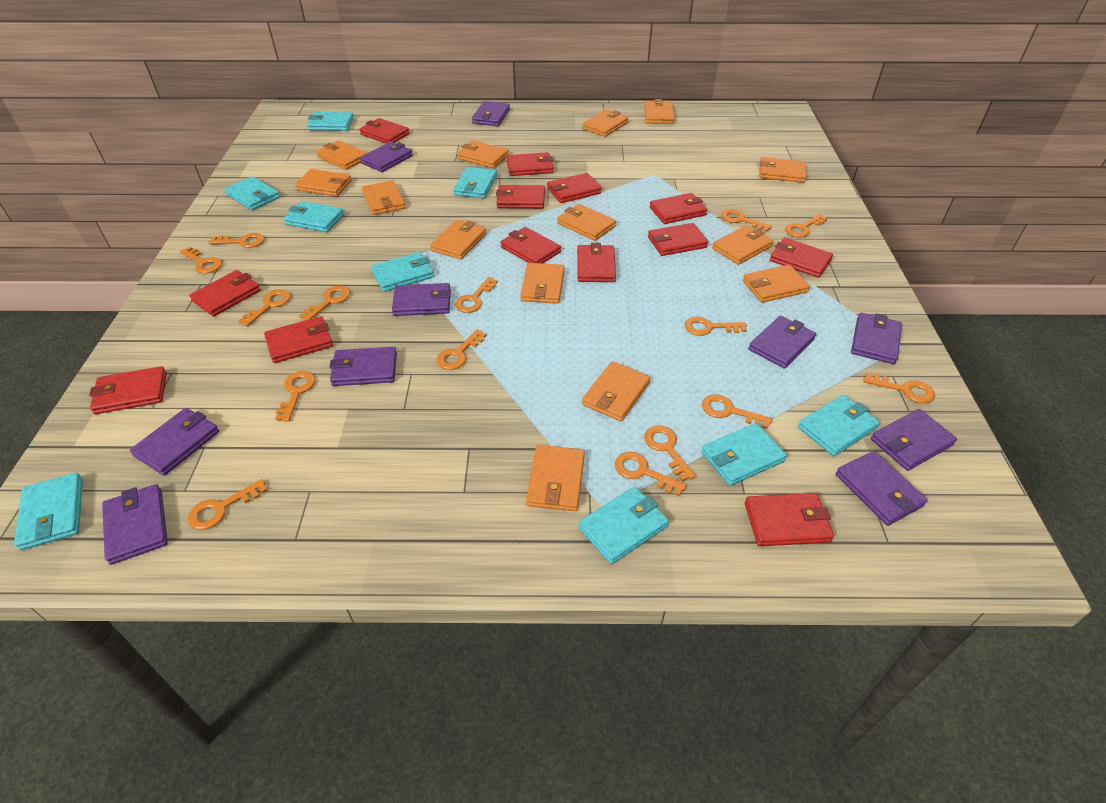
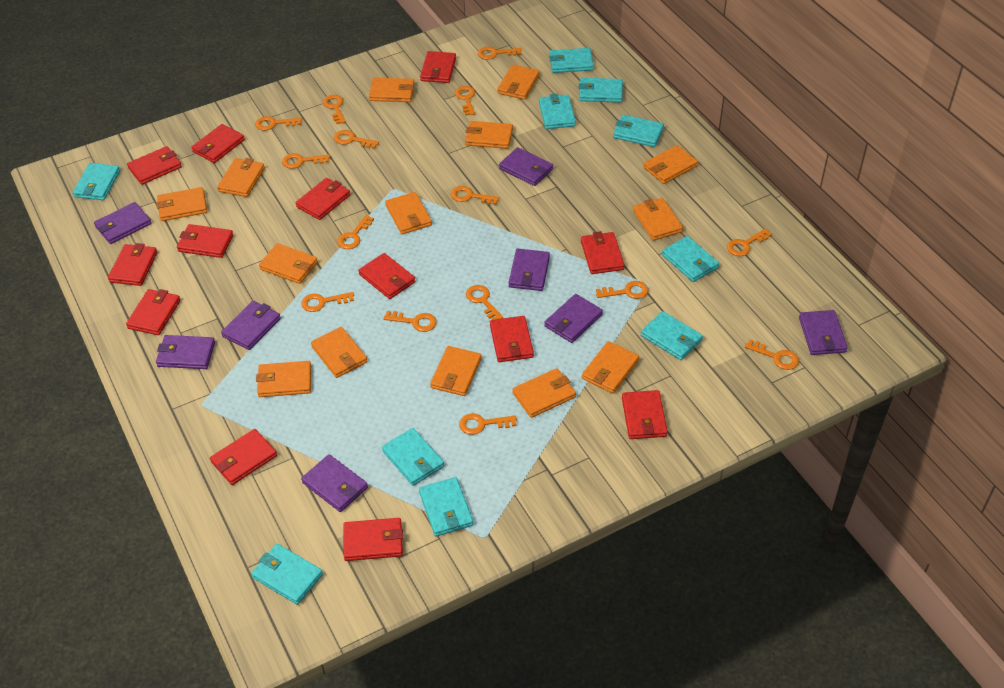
purple wallet: [102,484,168,565] [130,408,219,476] [329,347,397,386] [360,141,413,172] [392,283,451,316] [472,101,510,126] [749,316,816,369] [836,451,928,526] [851,313,902,364] [871,409,957,471] = 10 -> [94,202,152,244] [156,335,215,369] [221,301,281,350] [301,454,368,512] [499,147,553,186] [509,249,550,291] [544,294,603,343] [799,310,848,355] = 8
turquoise wallet: [14,473,83,550] [225,176,280,210] [283,201,344,232] [307,112,354,131] [371,252,434,292] [453,167,497,198] [578,487,669,564] [701,423,787,486] [798,395,880,456] = 9 -> [73,163,120,200] [251,544,323,605] [382,428,444,486] [419,477,473,536] [539,94,576,129] [549,48,594,73] [579,78,623,103] [613,115,664,147] [641,311,703,360] [662,236,719,282] = 10

